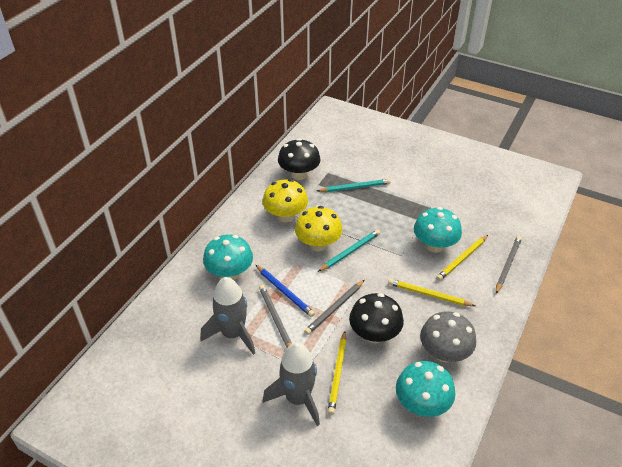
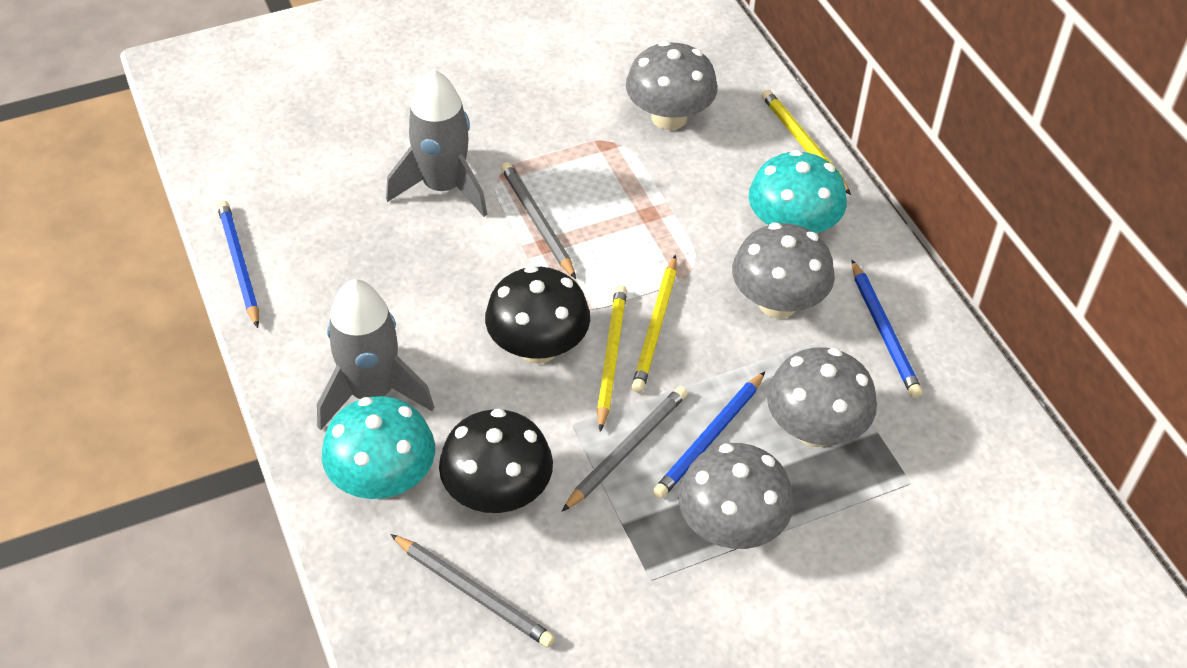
blue pencil: [256,265,315,317] = 1 -> [217,200,259,328] [653,371,765,499] [852,260,923,398] = 3
grey mushroom: [420,312,476,363] = 1 -> [626,41,718,130] [678,443,794,549] [732,223,835,318] [767,347,877,447] = 4
turquoise mushroom: [203,234,253,280] [396,361,455,417] [414,207,462,253] = 3 -> [322,396,435,499] [749,150,847,233] = 2
turquoise pencil: [317,179,391,192] [318,229,380,272] = 2 -> none = 0
yellow mushroom: [263,179,308,223] [295,206,343,251] = 2 -> none = 0

